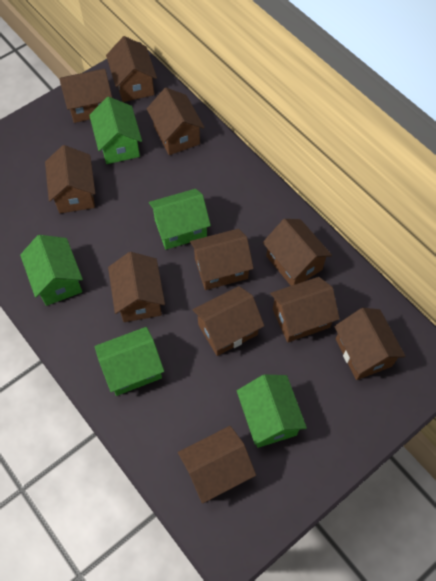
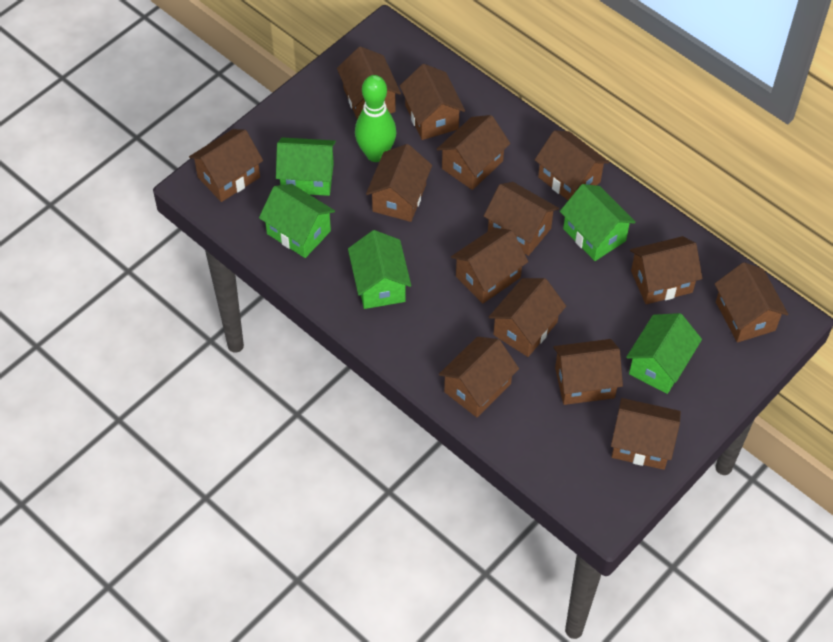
brown house: [45,145,95,213] [59,69,112,123] [106,36,157,102] [108,252,165,322] [147,88,205,155] [178,426,256,504] [190,229,254,290] [193,286,264,356] [263,219,332,286] [270,277,340,342] [334,308,406,380] = 11 -> [189,129,263,202] [337,47,401,119] [366,144,432,222] [400,64,465,140] [437,115,510,190] [439,337,519,418] [451,228,528,304] [484,182,559,256] [489,278,566,357] [535,130,609,200] [553,339,623,405] [611,398,681,470] [630,236,702,304] [715,262,788,343] = 14
green bowling pin: none = 0 -> [355,75,396,162] = 1

